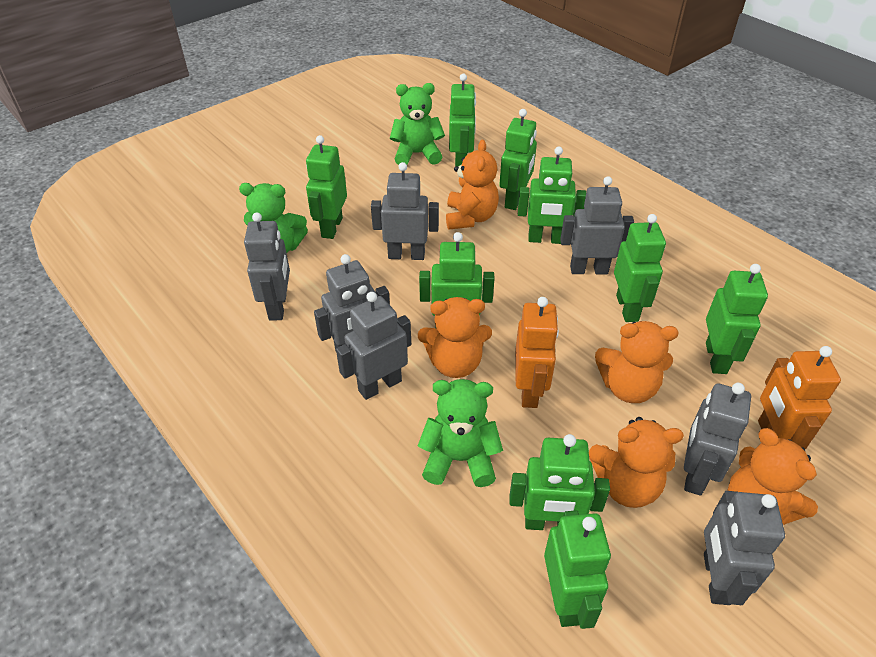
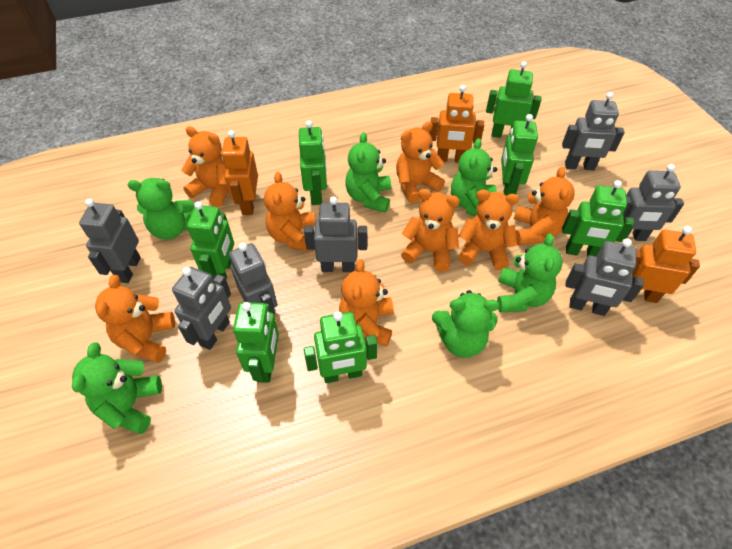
green robot: [306,135,347,239] [419,232,494,316] [449,74,476,167] [499,109,537,210] [509,434,610,530] [518,147,586,244] [544,510,611,629] [614,214,666,322] [706,264,768,374] = 9 -> [187,201,234,279] [233,302,279,383] [299,120,327,205] [304,311,377,383] [486,61,541,138] [501,114,538,196] [562,180,634,257] = 7
green teddy bear: [239,183,308,253] [390,83,445,165] [418,379,503,487] = 3 -> [72,342,162,434] [128,178,194,239] [345,132,391,213] [432,290,499,358] [451,138,497,217] [497,234,563,313] = 6
orange robot: [515,297,559,408] [758,346,841,449] = 2 -> [222,130,258,215] [429,85,484,163] [633,226,700,303] = 3
orange teddy bear: [418,297,492,378] [446,140,499,230] [589,417,684,508] [595,321,679,403] [727,428,818,525] = 5 -> [95,275,175,363] [181,126,229,207] [264,172,315,252] [339,259,394,347] [396,121,445,204] [401,189,460,272] [458,190,519,270] [514,167,575,245] = 8

